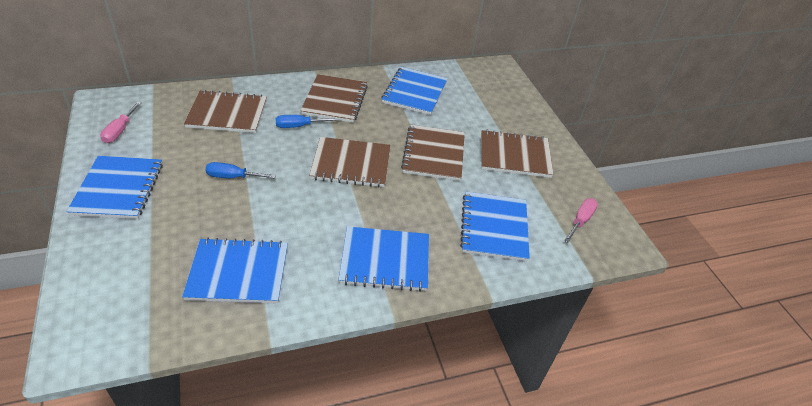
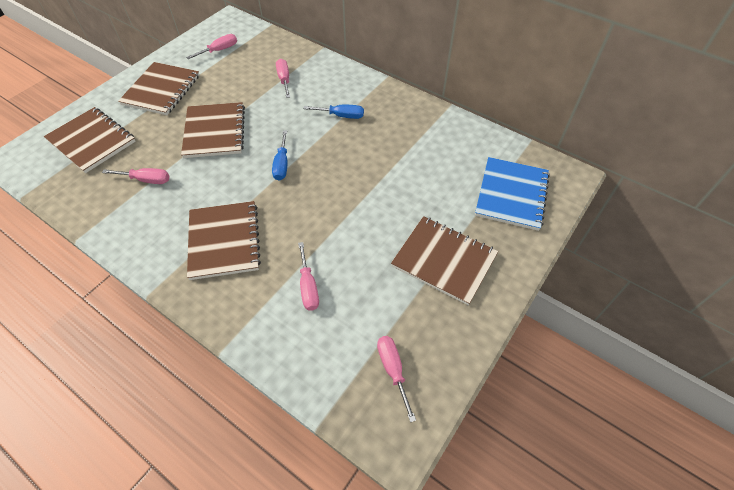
blue notebook: [66,156,163,219] [182,237,288,304] [339,226,429,292] [381,67,448,115] [460,192,530,261] = 5 -> [475,157,550,231] = 1
pink screwdriver: [100,102,142,143] [564,198,598,243] = 2 -> [102,168,170,184] [186,34,237,59] [276,59,290,98] [298,242,319,311] [377,336,416,422] = 5

